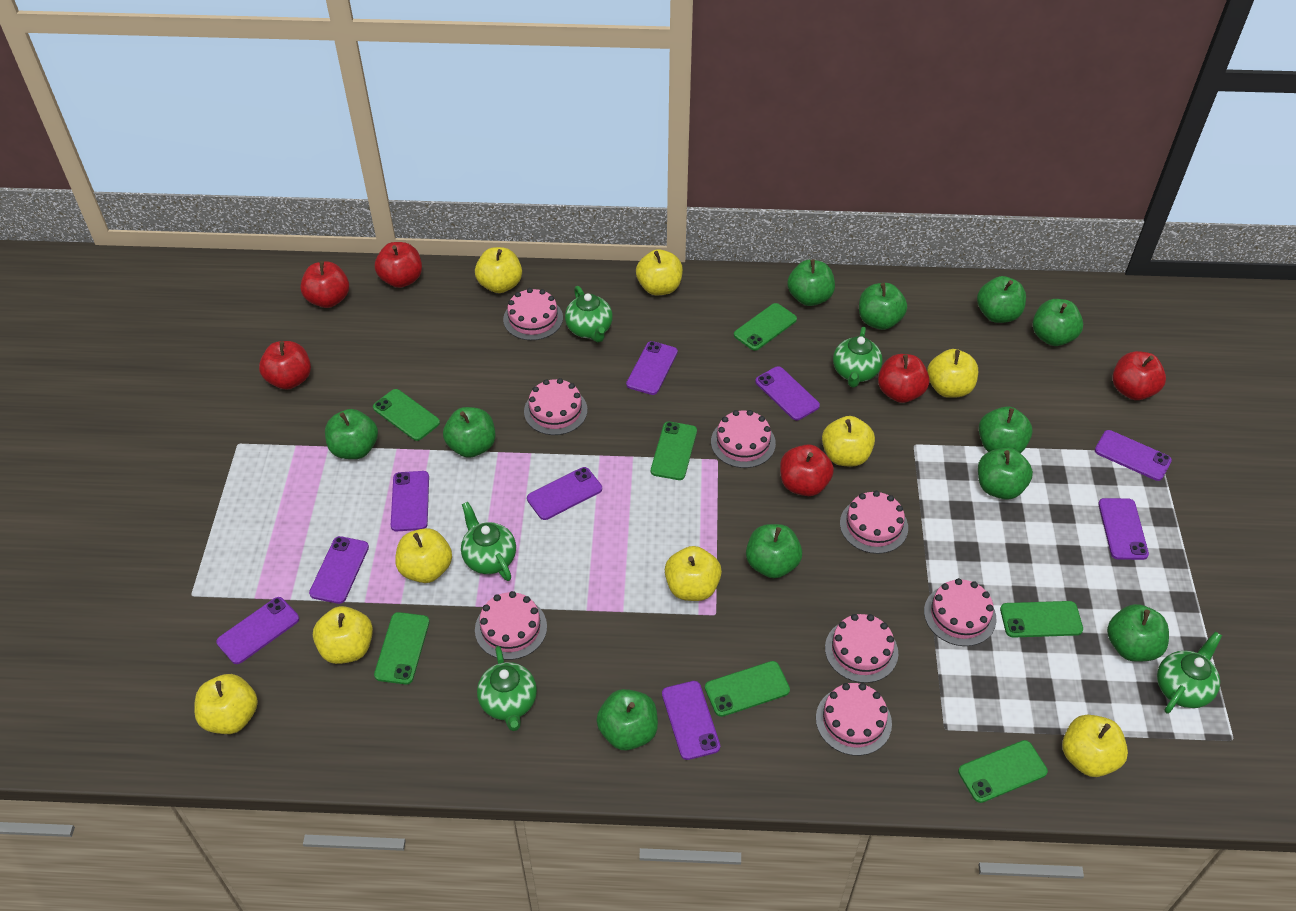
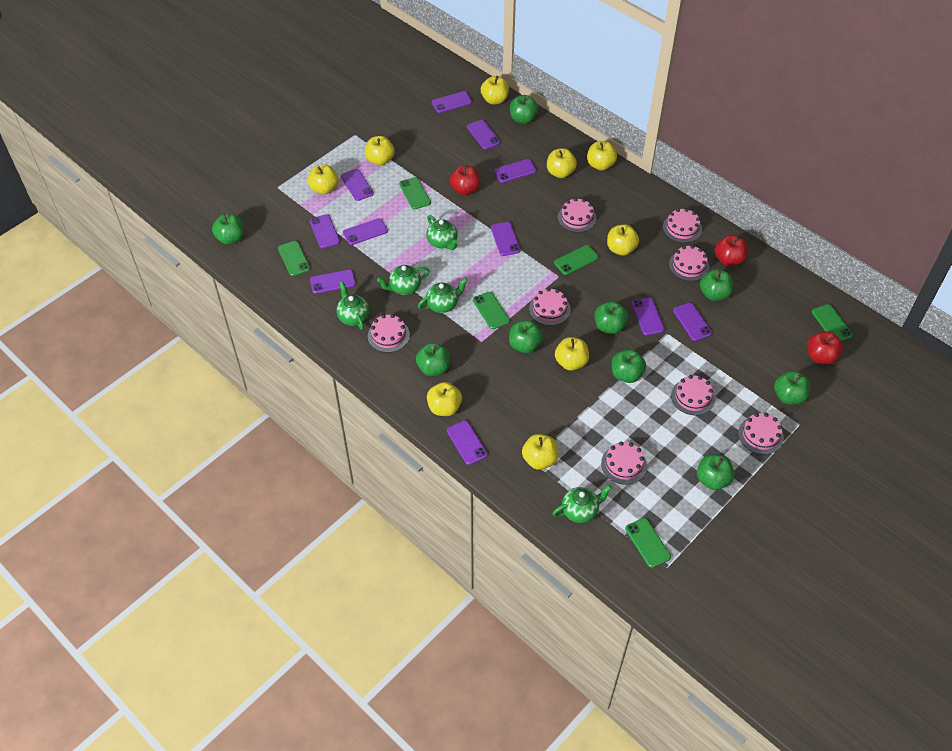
green apple: [325,409,378,459] [443,407,495,458] [596,689,658,750] [746,524,802,578] [787,259,835,306] [859,283,907,330] [977,276,1026,323] [978,448,1033,500] [979,407,1033,453] [1032,299,1083,346] [1107,604,1169,662] = 11 -> [212,214,244,245] [416,343,450,376] [509,320,543,353] [510,95,538,124] [595,301,628,334] [612,349,646,383] [697,454,735,490] [700,269,733,301] [774,371,810,405] = 9
green phone: [373,389,440,441] [374,612,430,684] [651,421,697,480] [705,661,790,717] [734,303,797,351] [958,740,1048,803] [1000,601,1083,638] = 7 -> [278,241,310,276] [399,177,431,210] [473,291,510,329] [554,245,599,275] [625,518,671,568] [812,304,853,341] = 6
purple phone: [216,597,299,664] [309,536,369,604] [391,471,429,531] [527,467,602,520] [626,341,678,395] [662,681,720,760] [755,366,820,421] [1095,430,1172,481] [1098,498,1149,560] = 9 -> [309,214,340,249] [310,270,356,294] [341,169,374,201] [343,218,388,245] [432,91,472,113] [447,420,488,465] [467,120,500,149] [491,222,520,256] [494,159,537,183] [631,298,665,335] [673,303,712,341] = 11
red apple: [259,341,311,390] [300,261,349,308] [375,242,422,288] [780,444,834,496] [878,354,930,403] [1112,351,1166,400] = 6 -> [450,165,480,195] [715,235,747,266] [807,331,843,364] = 3

